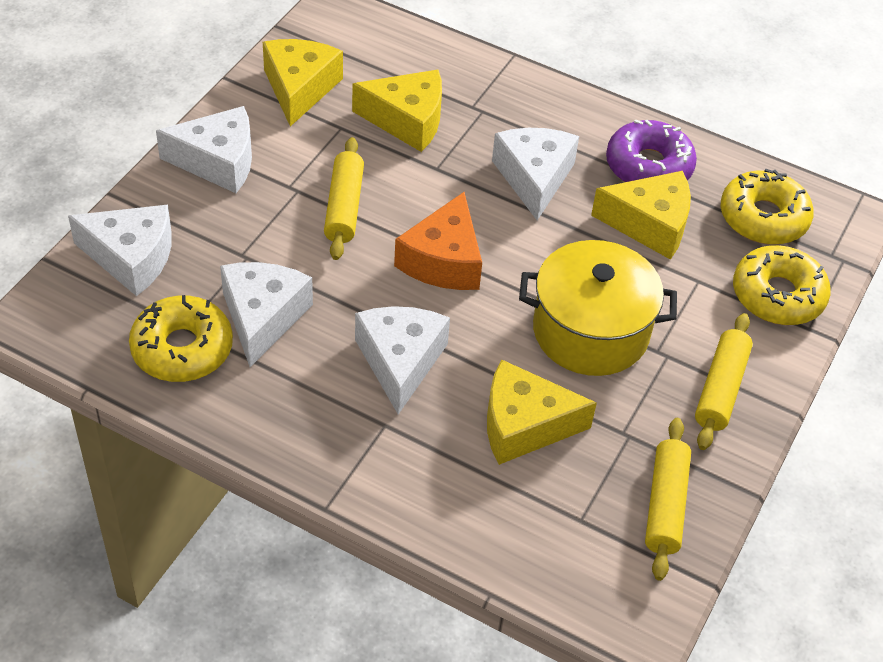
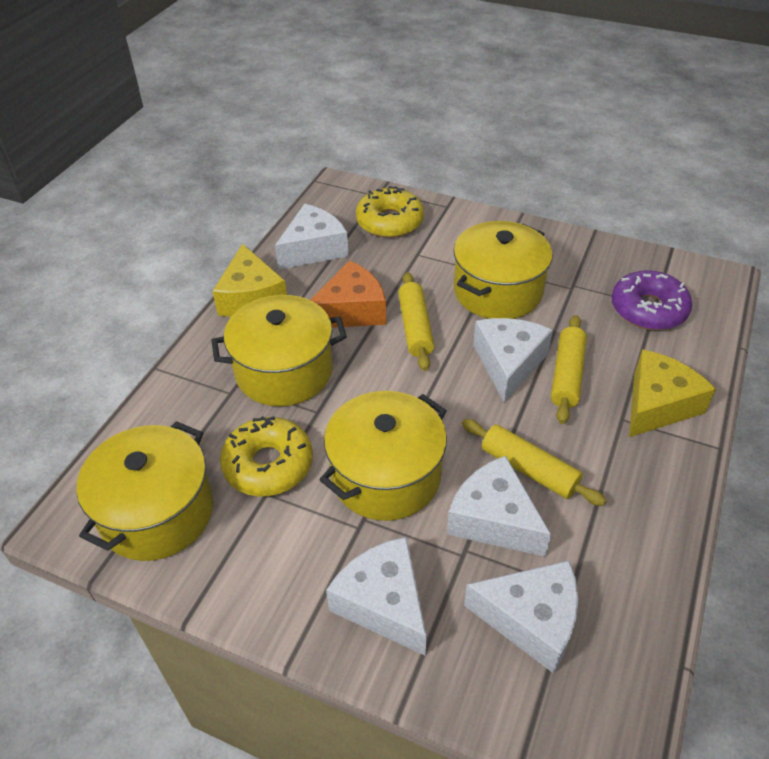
yellow cheese: [263,39,343,127] [352,70,442,152] [487,360,597,465] [591,171,691,260] = 4 -> [212,244,287,317] [629,349,716,437] = 2
yellow donut: [129,295,233,382] [720,169,814,245] [733,245,831,325] = 3 -> [220,416,313,497] [356,186,424,238] = 2
yellow pot: [519,240,677,376] = 1 -> [76,421,213,561] [211,295,347,406] [320,391,447,521] [453,221,553,319] = 4

